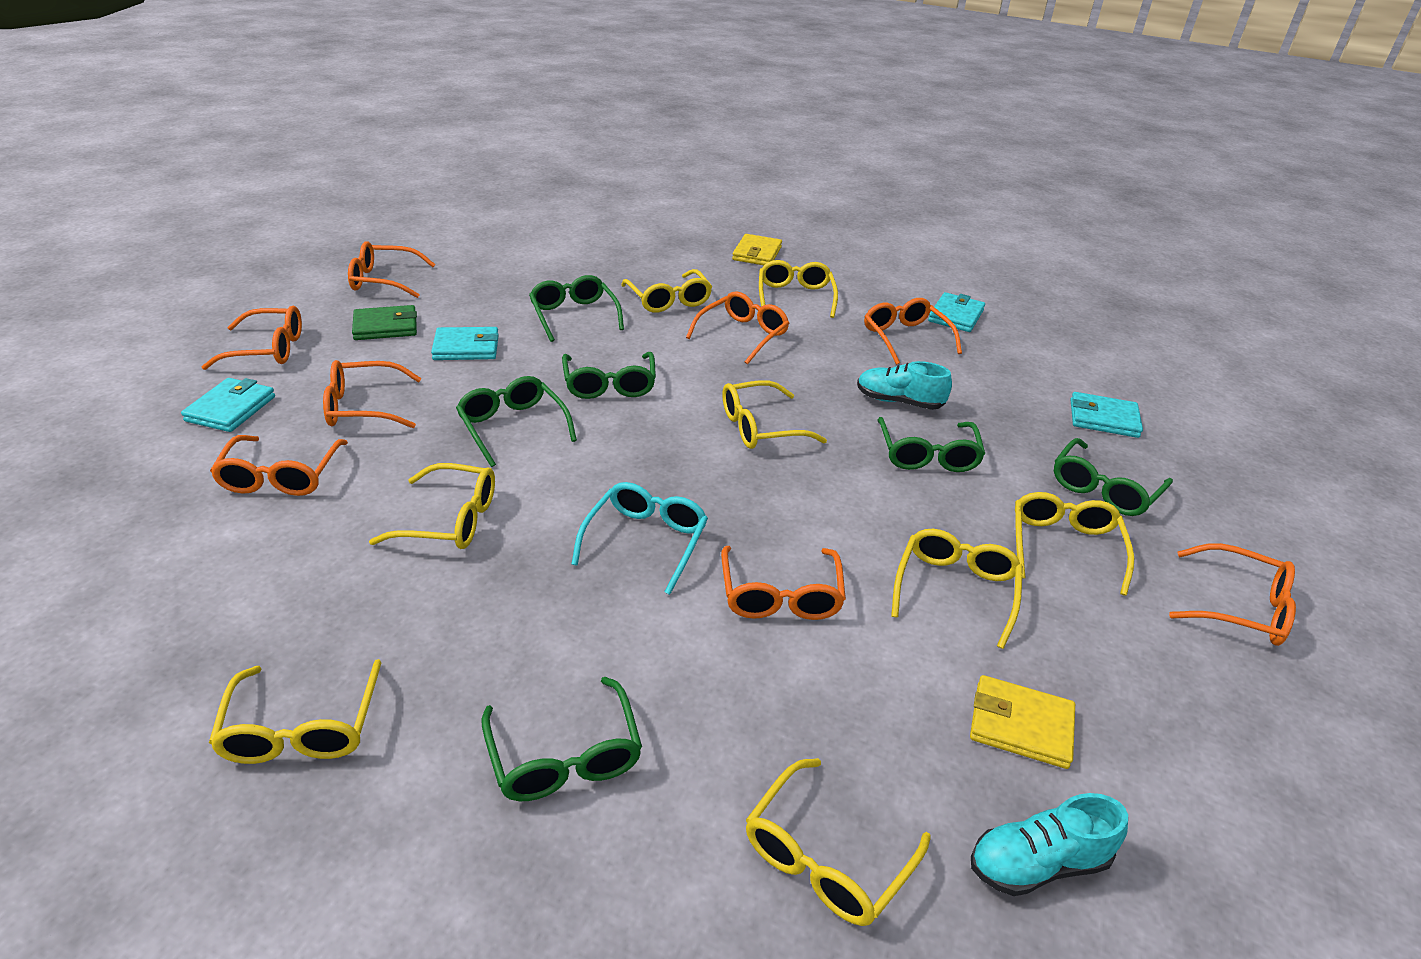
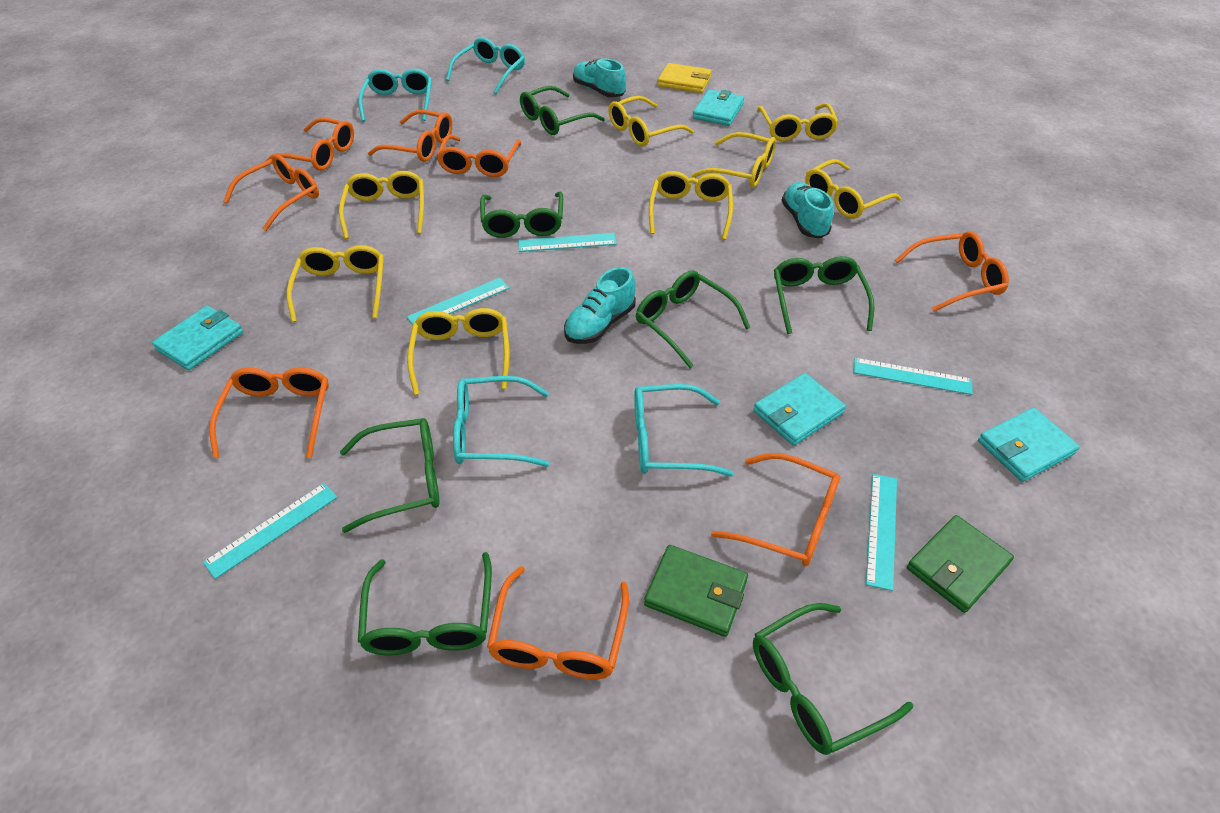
green glasses: [456,376,577,467] [481,677,642,801] [529,275,624,342] [562,352,656,399] [877,417,985,472] [1054,438,1173,516] = 6 -> [340,418,439,533] [358,552,492,655] [480,192,563,238] [520,86,605,135] [636,270,750,368] [753,603,913,755] [774,256,874,334] = 7
green wallet: [352,305,417,340] = 1 -> [644,545,748,637] [907,515,1014,613] = 2
turquoise glasses: [571,482,708,595] = 1 -> [358,68,432,122] [446,37,525,94] [453,376,549,467] [634,384,734,476] = 4
turquoise ruler: none = 0 -> [203,483,337,579] [407,278,509,325] [518,233,616,252] [853,358,973,395] [866,474,897,591] = 5
turquoise shoe: [857,361,952,410] [971,793,1128,896] = 2 -> [564,267,636,344] [573,59,626,97] [782,182,833,239] = 3
yellow wallet: [732,234,782,265] [970,675,1075,769] = 2 -> [658,63,712,93] = 1

